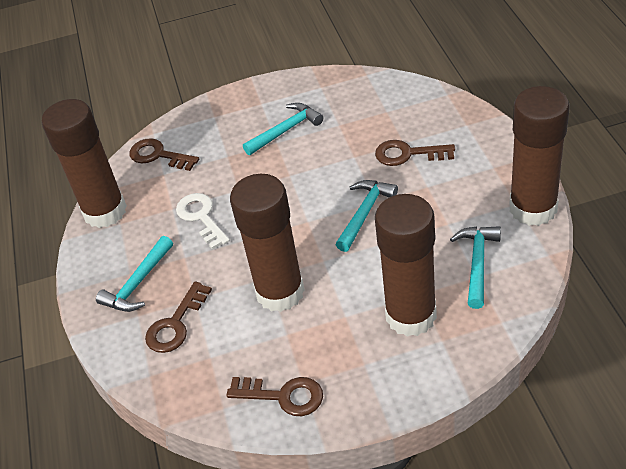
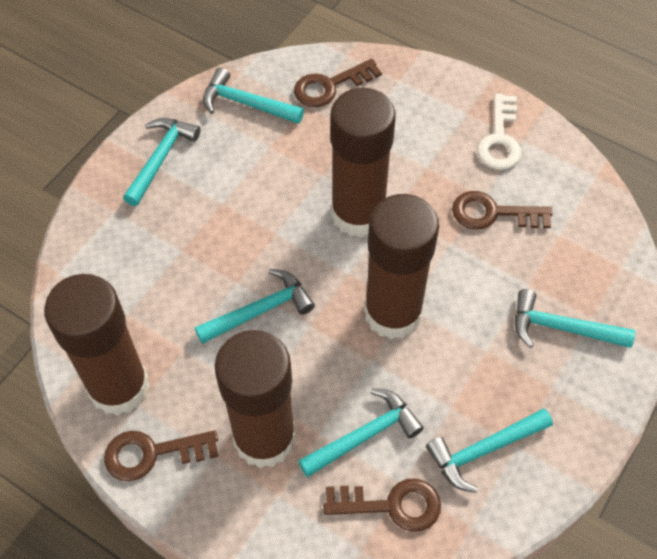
turquoise hammer: [96,236,173,312] [243,103,323,155] [336,180,398,252] [450,226,501,309] = 4 -> [123,118,200,206] [195,269,315,344] [203,67,304,124] [298,388,424,477] [426,409,553,493] [515,289,635,348] = 6

